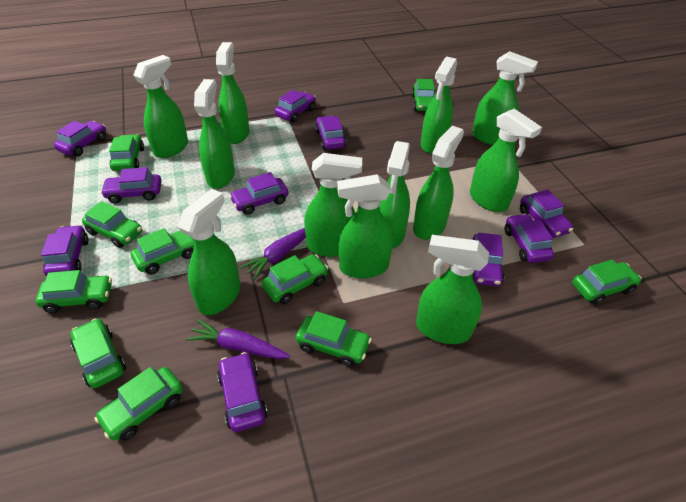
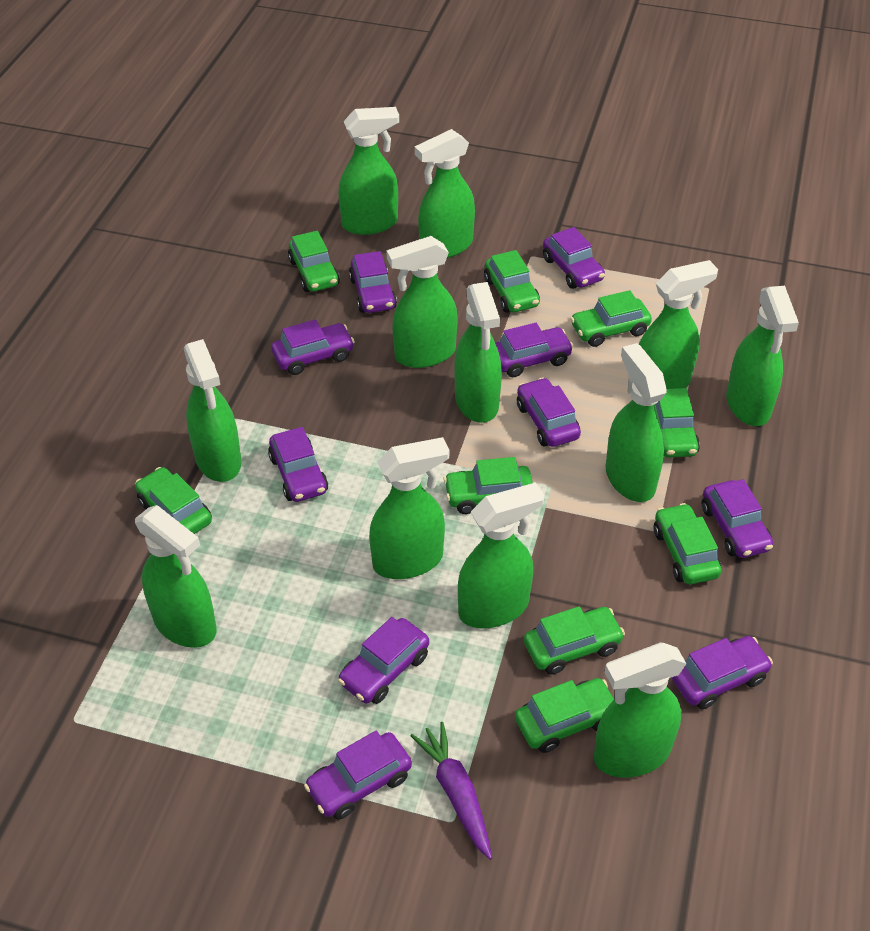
green car: [36,270,112,313] [71,318,126,388] [82,201,142,248] [94,367,183,441] [109,134,144,171] [130,228,194,274] [261,254,328,304] [296,311,372,367] [411,79,435,111] [572,260,642,305] = 10 -> [135,467,212,534] [288,231,340,292] [443,457,533,514] [484,250,540,313] [515,678,614,753] [524,606,625,675] [570,290,652,347] [654,388,700,458] [654,503,721,584] = 9
purple carrot: [186,320,290,359] [240,228,306,280] = 2 -> [410,722,492,860] = 1

